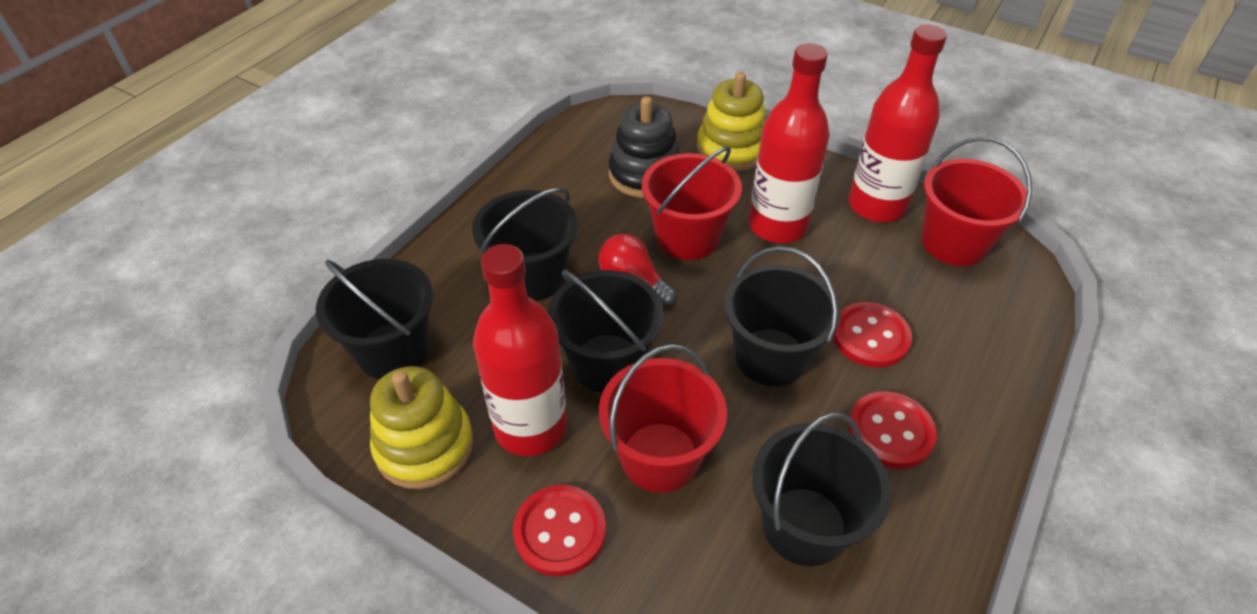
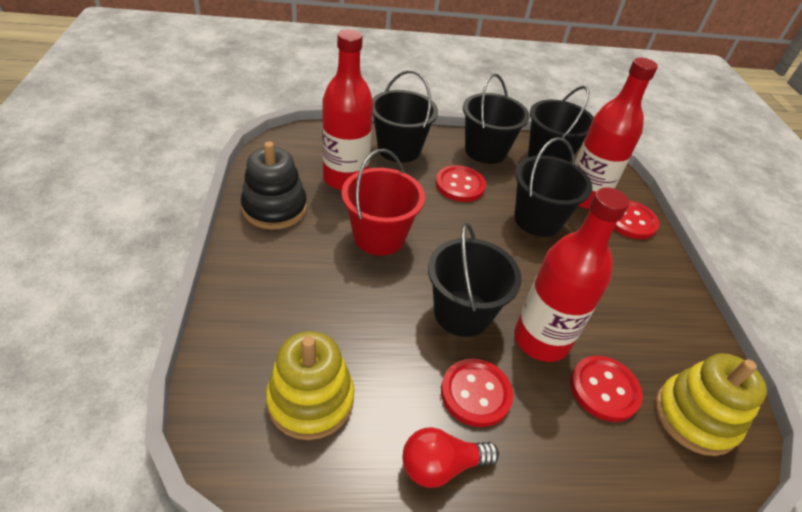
red bucket: [599,344,727,493] [642,147,742,260] [922,137,1032,266] = 3 -> [342,149,425,256] = 1
red button: [513,485,606,576] [833,302,912,368] [848,391,937,469] = 3 -> [436,165,486,202] [441,358,513,427] [570,356,643,422] [614,200,659,239] = 4

